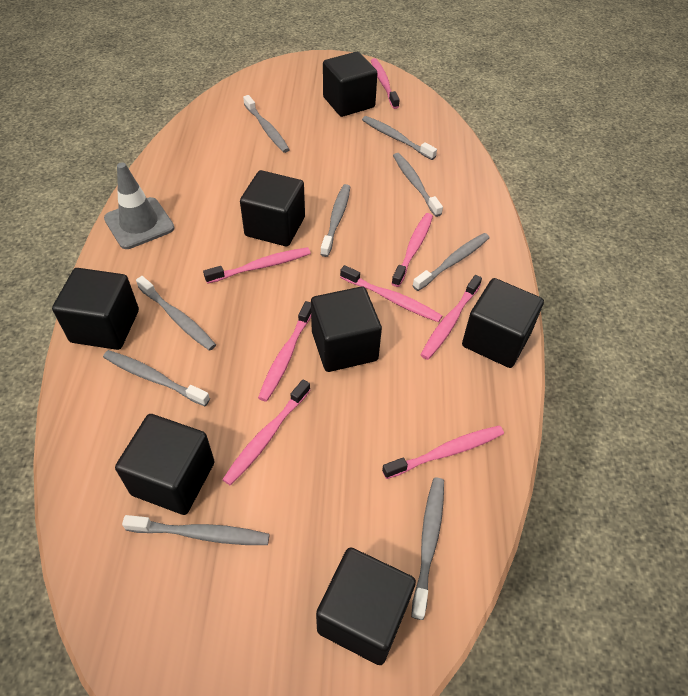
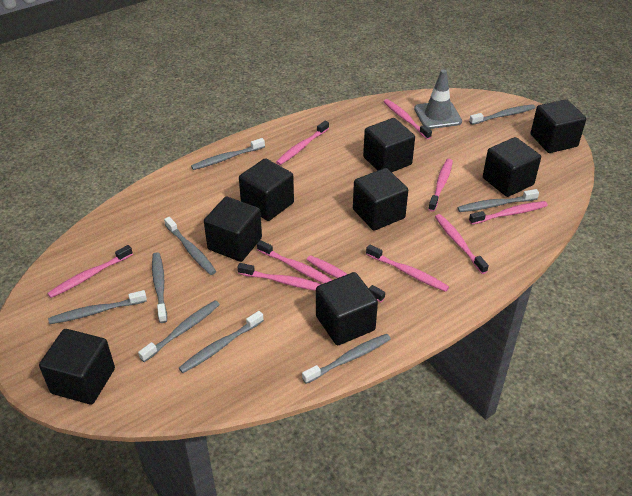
black cube: [52,268,139,350] [115,414,215,515] [240,170,305,246] [311,286,382,372] [316,547,416,665] [323,52,377,117] [462,278,544,368] = 7 -> [39,329,115,404] [204,197,262,262] [239,158,294,221] [316,272,378,345] [353,168,408,231] [363,118,415,172] [483,137,541,197] [531,99,586,153] = 8
pink toothbrush: [203,247,311,284] [222,379,310,486] [258,301,311,402] [340,265,442,322] [371,58,400,109] [382,425,504,479] [391,213,433,287] [421,275,482,360] = 8 -> [47,245,133,298] [237,263,321,291] [257,240,332,284] [276,121,329,165] [307,255,385,302] [366,244,449,292] [383,99,432,139] [428,159,453,212] [435,214,489,274] [469,201,548,225] = 10

